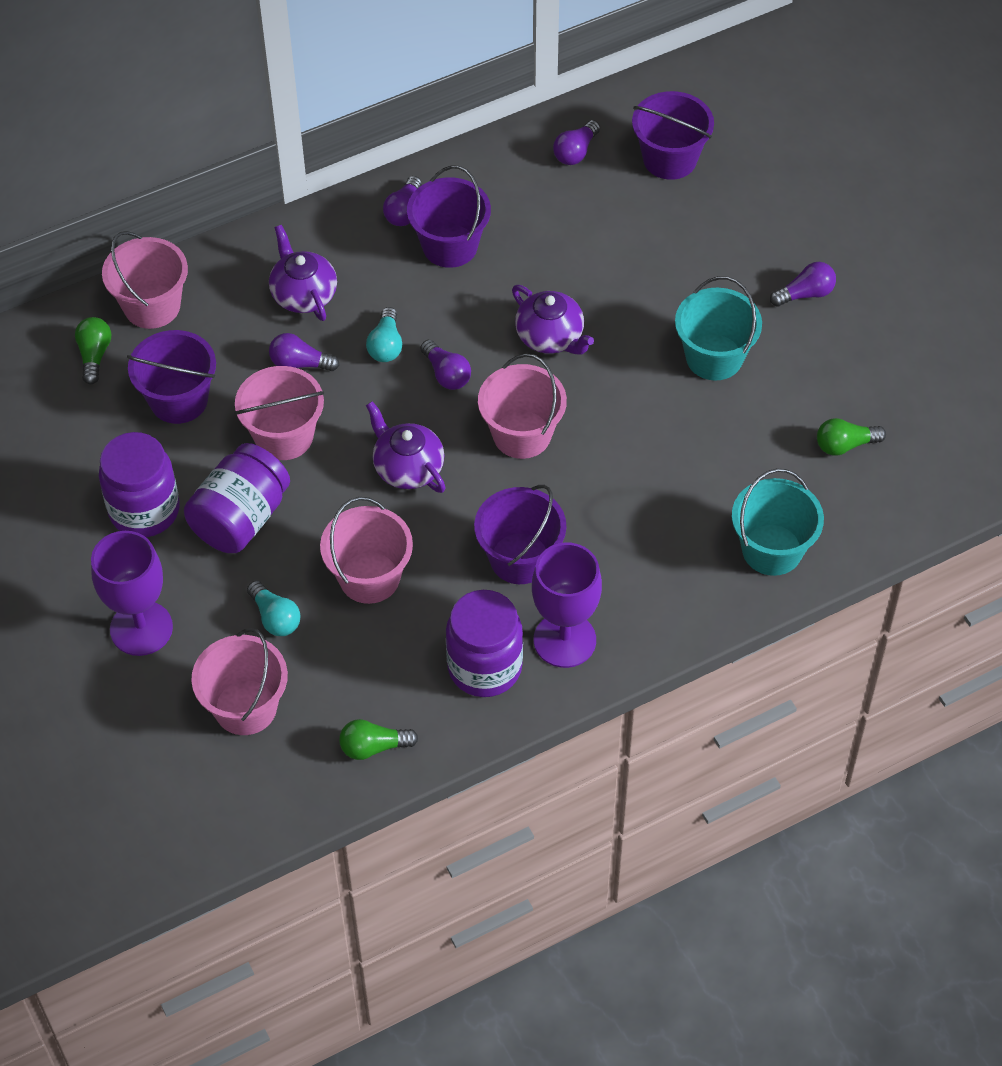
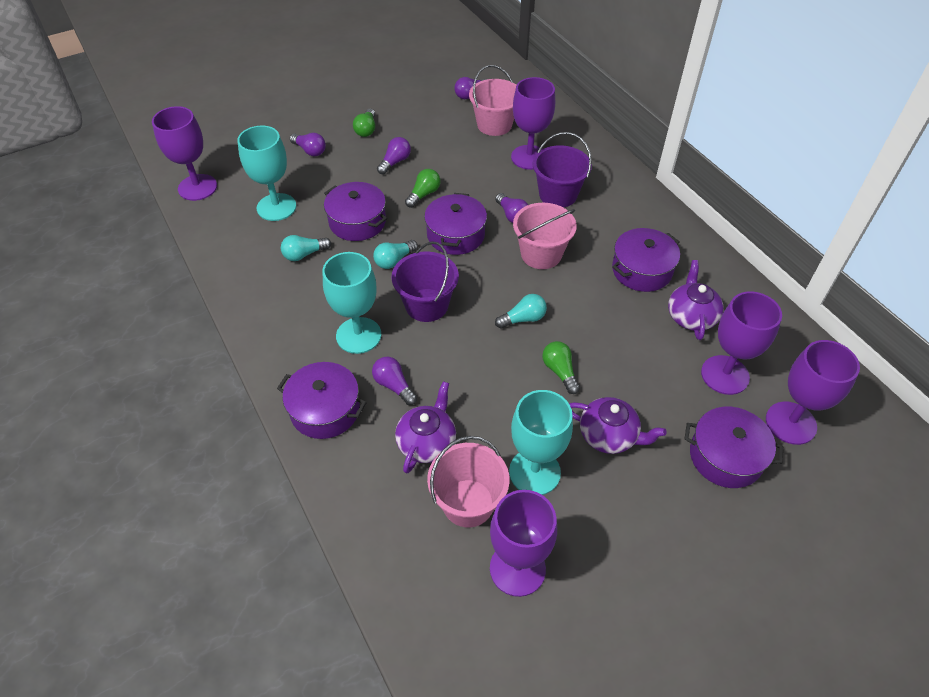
pink bucket: [102,231,188,329] [191,628,288,735] [234,366,324,460] [320,497,413,604] [478,354,567,459] = 5 -> [427,436,510,527] [469,65,517,136] [513,203,577,269] = 3
purple bucket: [127,330,216,424] [407,165,491,268] [474,485,566,584] [632,91,714,180] = 4 -> [392,241,459,322] [533,132,592,207] = 2
purple goblet: [91,531,173,656] [532,542,602,668] = 2 -> [152,106,217,201] [490,490,557,597] [511,77,555,170] [701,291,782,395] [766,340,860,445] = 5
purple jar: [99,432,180,537] [184,443,290,553] [446,590,523,697] = 3 -> none = 0
purple pot: none = 0 -> [277,362,367,439] [324,182,387,241] [424,193,487,255] [612,228,680,292] [685,407,783,488] = 5
turquoise bucket: [675,276,762,380] [732,468,824,576] = 2 -> none = 0
turquoise goblet: none = 0 -> [237,126,296,221] [322,252,381,354] [509,390,573,495] = 3
turquoise light bulb: [247,581,301,636] [366,307,402,362] = 2 -> [281,235,331,261] [373,240,418,269] [495,294,547,329] = 3

